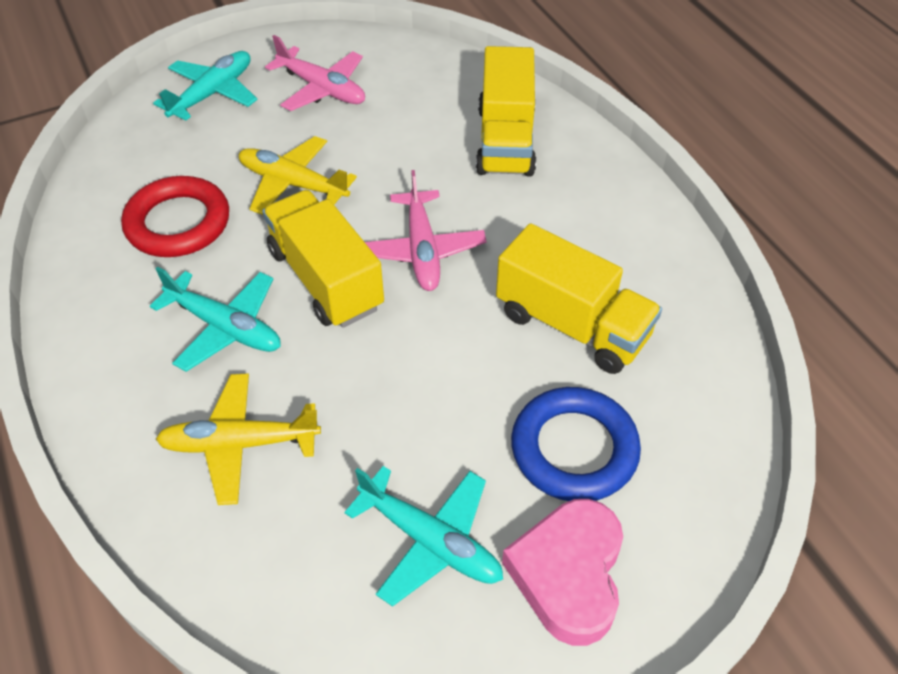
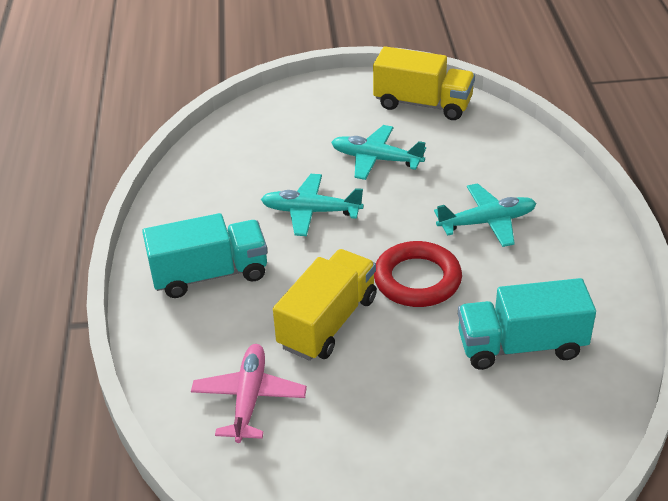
blue ring: [511,387,641,501] = 1 -> none = 0
pink heart: [502,499,623,646] = 1 -> none = 0
pink plane: [265,35,365,111] [365,170,487,291] = 2 -> [191,344,307,443] = 1
turquoise truck: none = 0 -> [142,213,267,298] [458,278,596,370] = 2
yellow plane: [156,373,321,505] [239,136,357,215] = 2 -> none = 0
yellow truck: [262,190,384,328] [476,46,536,177] [496,223,662,374] = 3 -> [273,249,377,361] [373,46,475,120] = 2

